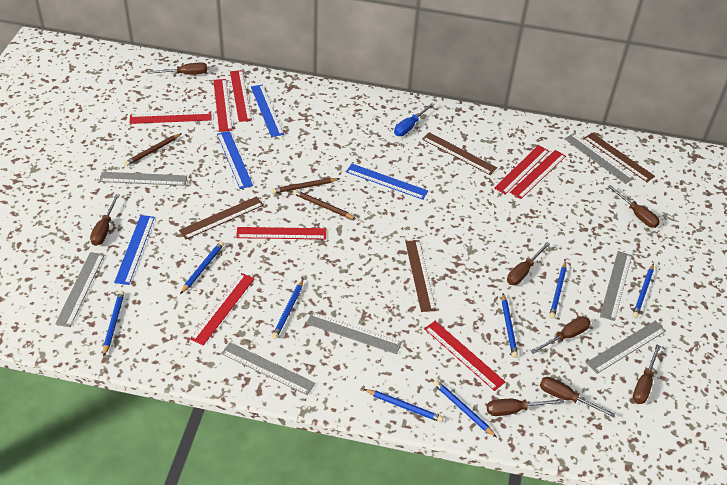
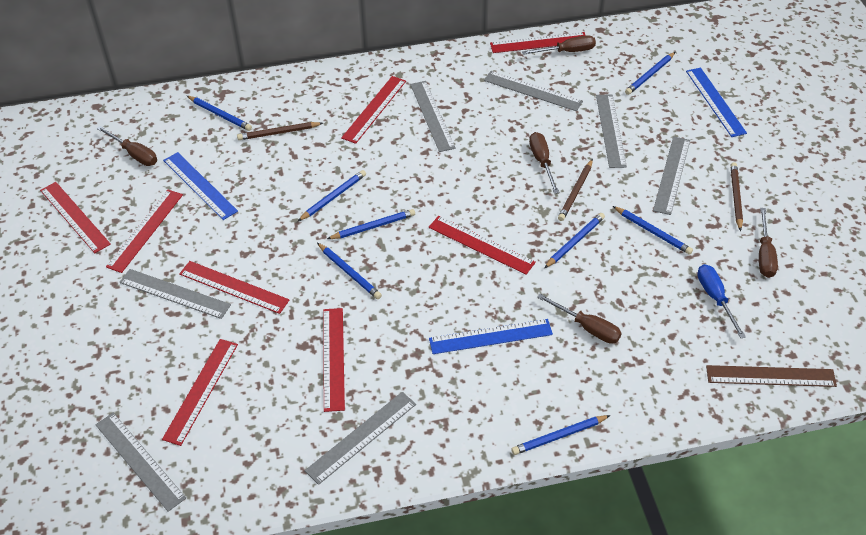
blue ruler: [114,215,155,285] [217,131,253,189] [251,84,284,137] [346,164,428,200] = 4 -> [163,152,238,220] [429,319,553,354] [686,67,747,137] = 3
brown ruler: [179,196,264,239] [405,240,436,312] [422,132,497,175] [584,133,655,182] = 4 -> [706,365,837,387] = 1
brown screwdriver: [90,194,120,246] [147,63,207,75] [487,399,564,416] [507,242,550,285] [531,316,591,354] [540,377,615,418] [608,185,660,228] [633,345,661,404] = 8 -> [96,126,157,166] [522,35,596,55] [529,132,559,194] [537,294,621,344] [759,208,778,278] = 5

